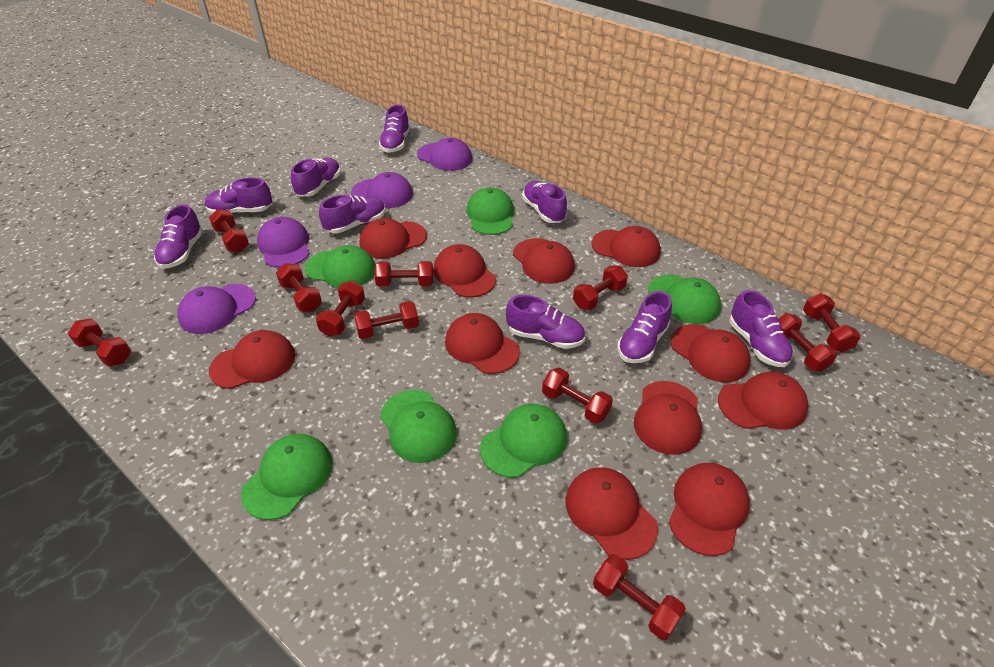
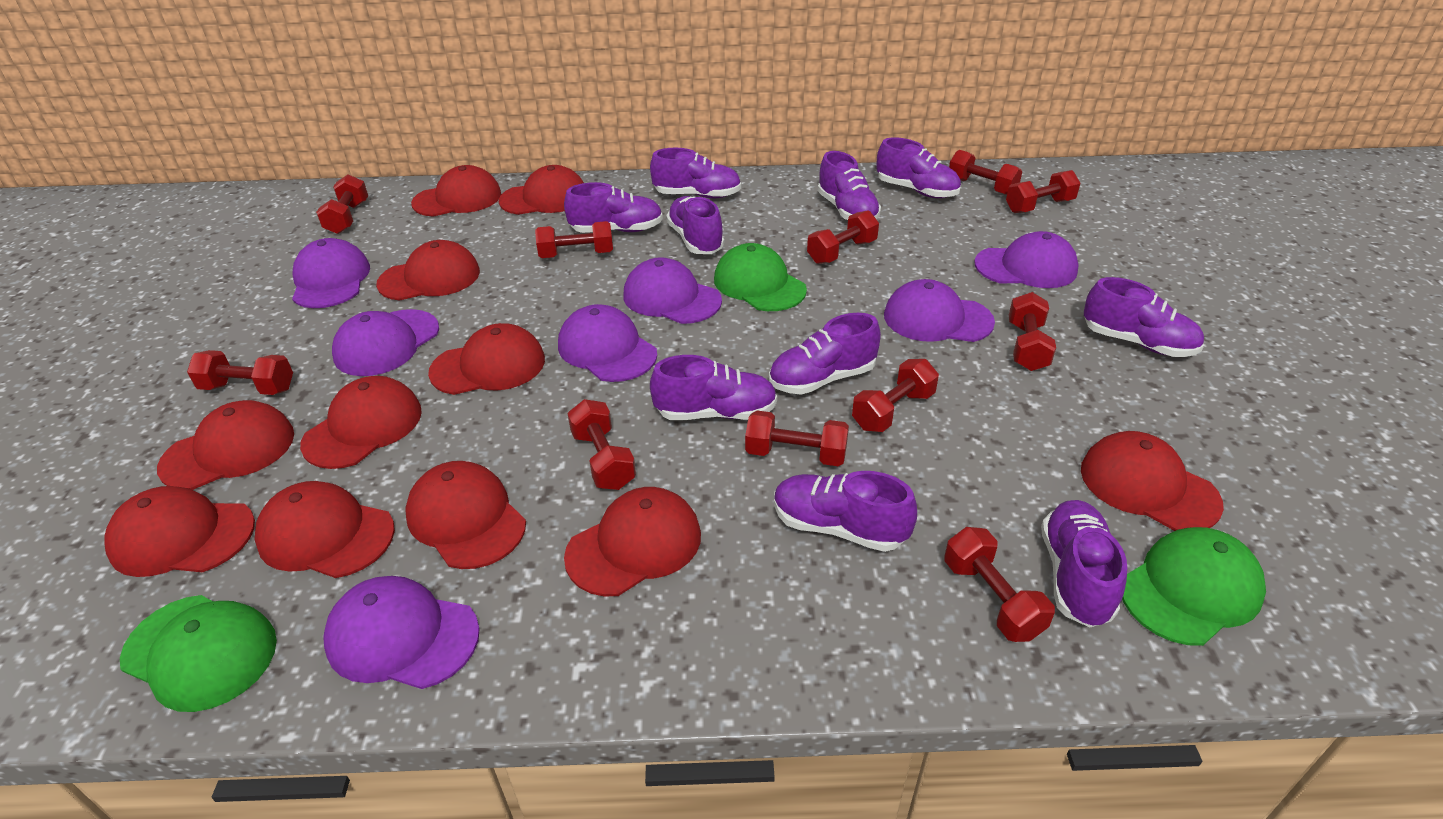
green cap: [241,434,332,520] [305,245,375,288] [380,390,457,463] [466,187,514,235] [480,404,567,478] [648,275,721,324] = 6 -> [120,595,277,712] [714,243,807,311] [1122,527,1266,646] = 3
purple cap: [177,284,256,334] [257,217,310,268] [351,172,413,208] [417,138,473,171] = 4 -> [292,238,370,308] [323,576,480,689] [332,309,439,376] [558,304,657,382] [624,257,722,324] [884,279,995,342] [974,231,1079,288] = 7
purple shoe: [154,204,203,269] [205,177,272,214] [291,158,341,197] [319,195,386,233] [379,104,410,153] [506,295,585,349] [522,181,567,223] [617,291,672,363] [729,290,793,367] = 9 -> [564,182,663,233] [650,148,741,198] [650,355,777,420] [666,196,724,254] [769,313,881,395] [774,471,917,552] [818,151,881,220] [876,137,961,198] [1041,500,1127,627] [1084,277,1204,357] = 10

